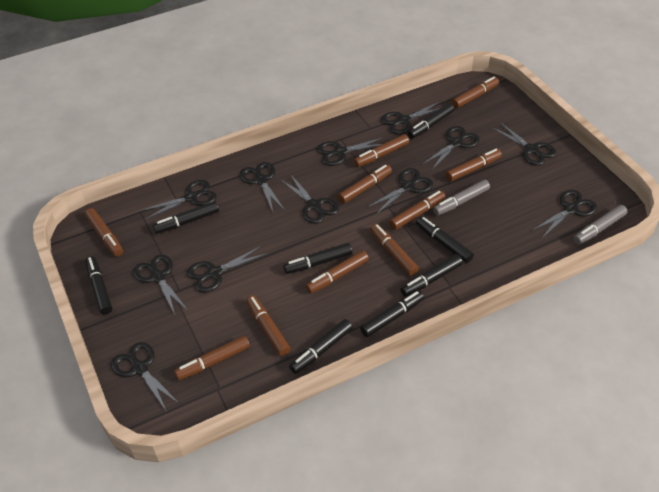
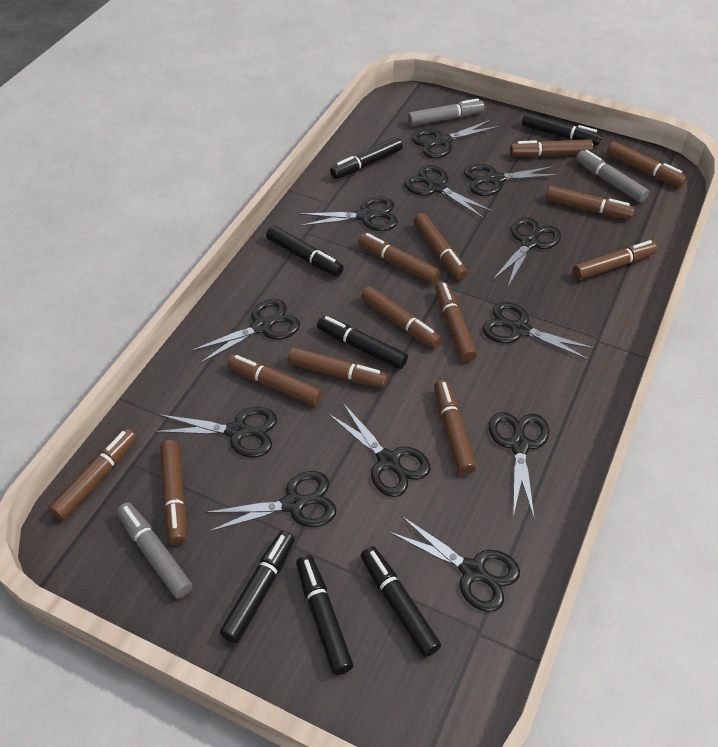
black marker: [85,256,113,315] [153,201,219,234] [283,243,352,274] [289,319,353,374] [360,290,424,337] [400,254,463,297] [408,103,454,139] [416,217,474,263] = 8 -> [220,531,295,643] [266,225,344,276] [296,555,353,675] [317,316,408,369] [330,137,403,179] [361,546,441,657] [522,112,602,145] = 7
brown marker: [85,208,123,256] [174,336,250,380] [246,295,290,356] [305,250,369,294] [338,165,392,204] [354,134,409,167] [370,224,419,276] [389,191,445,230] [446,149,502,182] [452,77,499,108] = 10 -> [49,428,137,520] [160,440,186,545] [227,354,323,406] [288,347,388,388] [358,233,440,284] [361,286,442,348] [414,213,468,280] [434,380,476,475] [435,282,477,362] [510,139,593,157] [546,185,635,219] [573,240,657,280] [607,142,687,187] = 13
grey marker: [433,180,490,216] [573,205,627,245] = 2 -> [117,502,192,598] [408,98,485,126] [576,150,649,202] = 3

